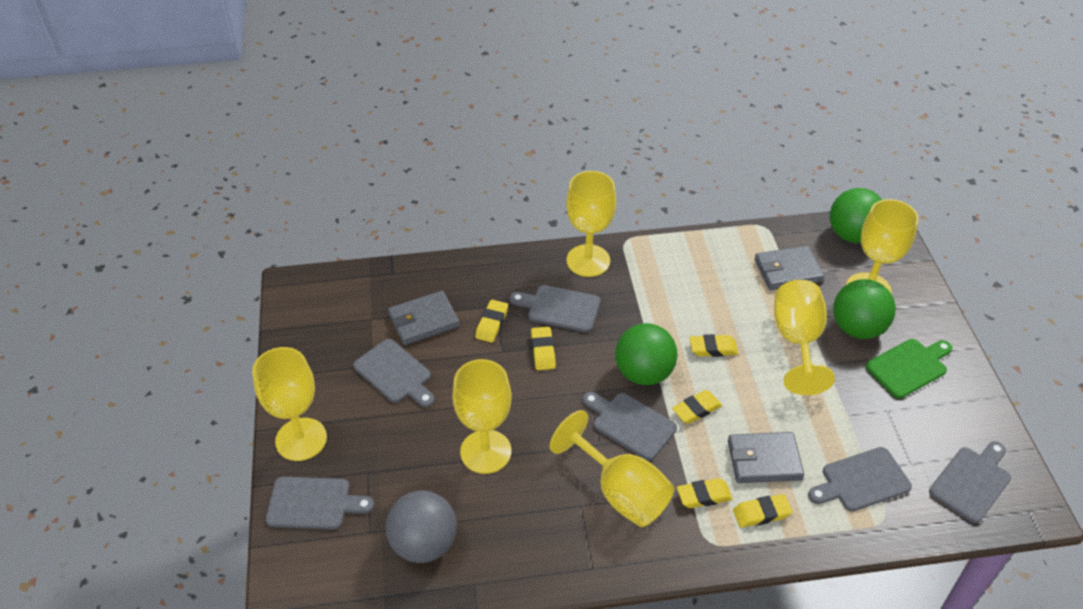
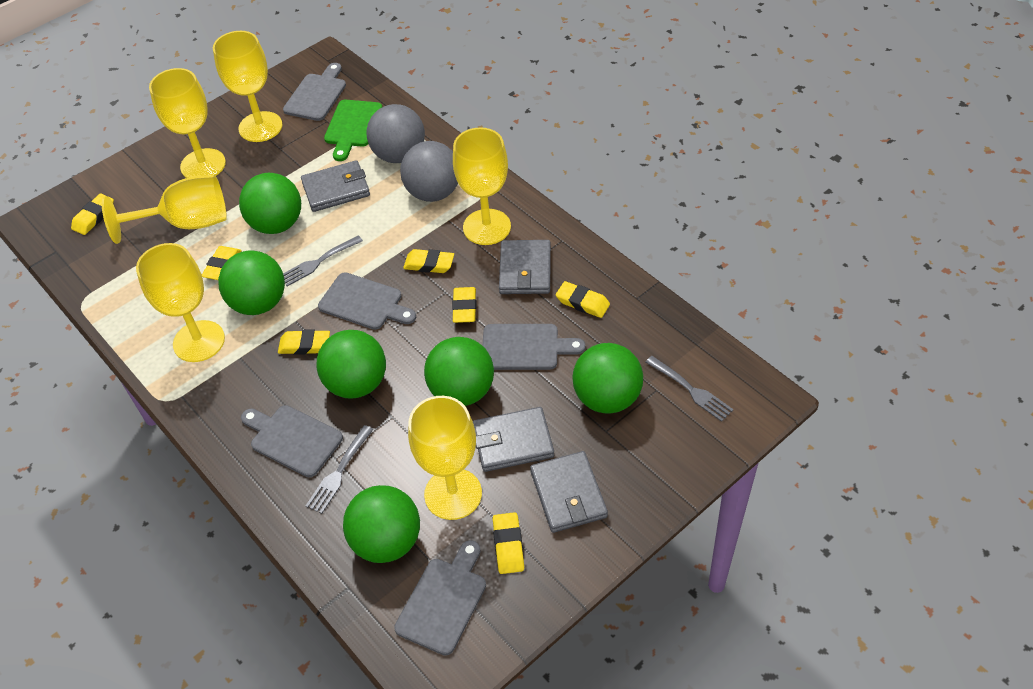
green ball: [615,323,678,385] [830,188,882,243] [833,279,896,339] = 3 -> [218,250,285,315] [239,173,301,234] [316,330,386,399] [343,485,420,563] [424,337,494,406] [572,343,643,413] = 6
grey ball: [386,491,457,563] = 1 -> [367,104,425,163] [400,141,458,202] = 2
grey cutting board: [266,477,374,529] [353,339,435,407] [510,285,601,332] [583,392,677,461] [808,447,912,511] [929,441,1011,523] = 6 -> [241,405,343,477] [283,63,346,121] [318,272,416,330] [394,540,486,655] [482,324,585,370] = 5
grey fork: none = 0 -> [283,235,363,286] [305,425,374,514] [646,356,734,422] = 3
grey wallet: [388,291,460,345] [728,432,804,483] [755,246,824,290] = 3 -> [301,160,370,212] [473,407,554,472] [499,240,551,294] [530,451,608,533] = 4
yellow eraser: [475,300,508,343] [531,327,556,370] [672,390,722,424] [677,478,733,508] [689,334,738,357] [733,494,792,528] = 6 -> [71,193,114,235] [202,246,242,280] [278,329,330,355] [403,249,454,273] [452,287,476,323] [493,512,524,574] [556,281,610,318] = 7

